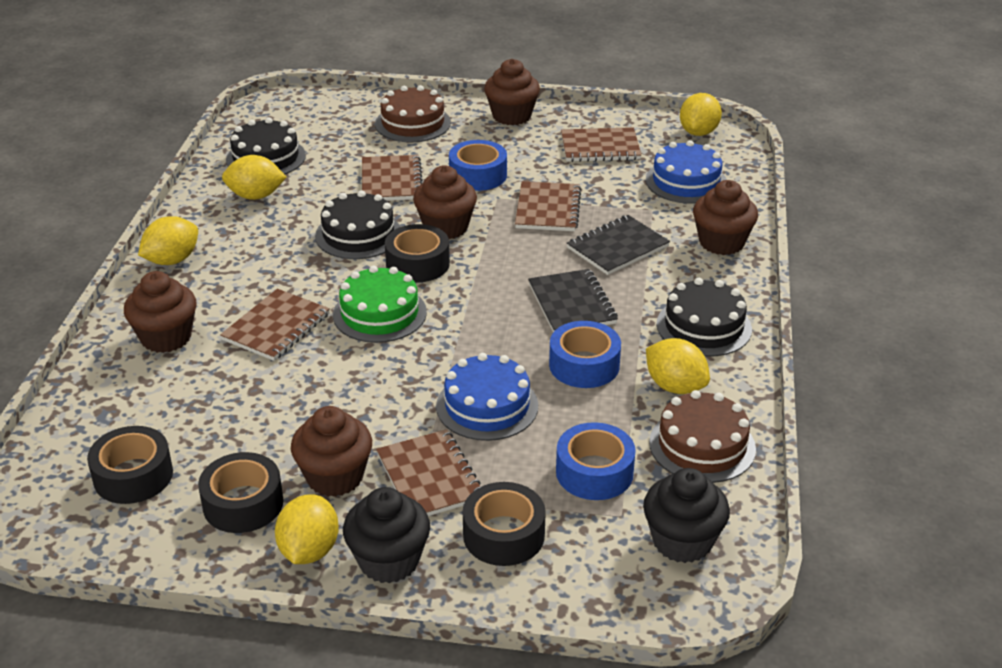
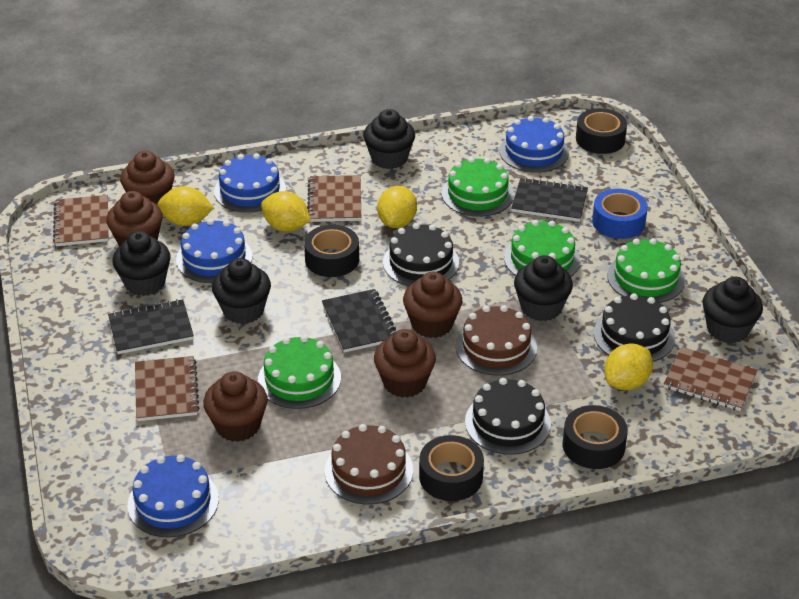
black cupcake: [343,487,430,583] [643,468,730,563] = 2 -> [113,231,171,296] [212,258,271,324] [363,109,415,169] [514,255,573,321] [702,277,763,343] = 5
black notebook: [528,269,618,332] [567,215,670,275] = 2 -> [108,299,194,354] [322,289,396,353] [511,178,588,222] = 3
blue cake: [436,353,538,441] [646,140,727,204] = 2 -> [128,454,219,538] [176,219,253,283] [214,153,286,213] [499,116,569,173] = 4
blue tape: [449,140,507,191] [549,321,621,388] [556,422,636,500] = 3 -> [592,189,648,239] = 1
brown notebook: [220,289,330,361] [362,155,422,201] [376,429,480,516] [515,181,582,231] [561,127,641,162] = 5 -> [53,195,109,246] [135,356,200,421] [307,175,361,222] [664,347,758,411] = 4
green cake: [333,266,427,343] = 1 -> [258,335,341,409] [442,157,514,217] [504,220,580,276] [607,238,685,303] = 4
yellow lemon: [138,216,198,265] [222,155,286,200] [275,494,339,564] [646,338,710,394] [680,93,722,136] = 5 -> [157,186,214,226] [261,191,311,232] [377,186,417,228] [604,343,653,390] = 4

